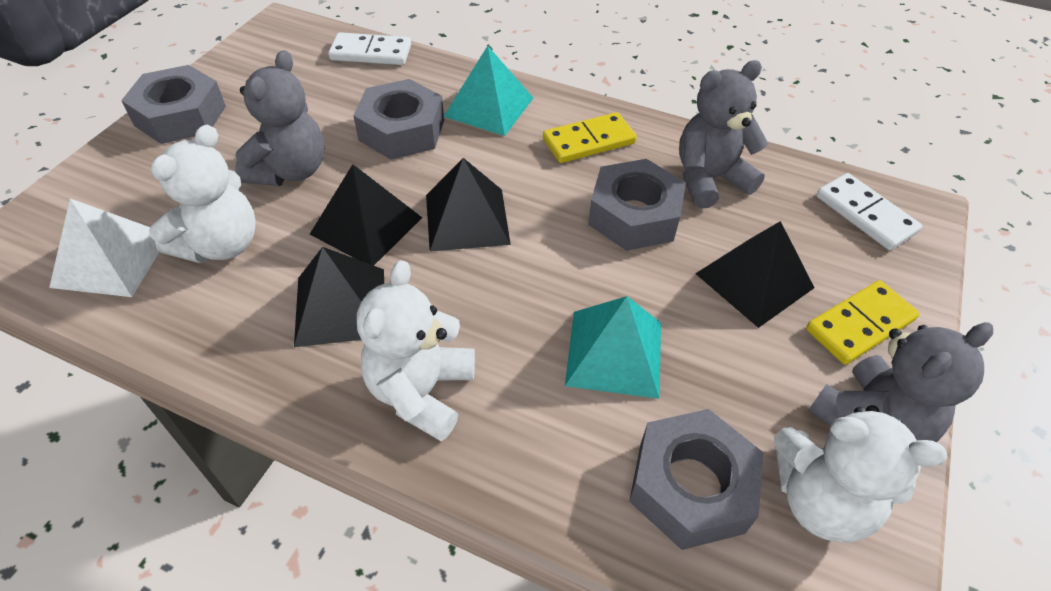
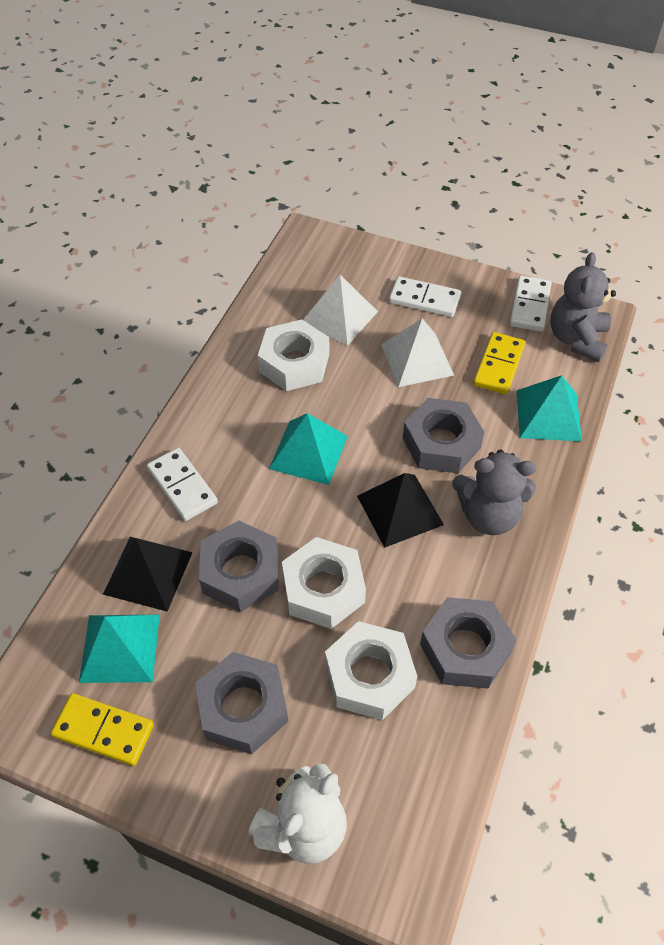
black pyramid: [294,247,384,347] [310,164,422,265] [426,158,511,252] [695,221,814,328] = 4 -> [103,537,193,612] [357,473,444,548] = 2
grey teddy bear: [235,50,324,186] [679,60,769,209] [808,322,993,442] = 3 -> [452,449,536,535] [551,252,616,362] = 2
turquoise pyramid: [444,46,533,136] [565,296,661,399] = 2 -> [79,615,160,683] [269,413,348,485] [517,375,582,442] = 3
white domino: [328,32,411,65] [816,173,922,250] = 2 -> [147,448,218,521] [389,276,461,317] [510,275,552,332] = 3
white nut: none = 0 -> [258,319,329,391] [282,537,366,629] [325,621,417,720] = 3
white pyramid: [49,199,159,297] = 1 -> [303,275,378,346] [381,318,454,387] = 2
white teddy bear: [149,125,256,263] [357,260,475,441] [774,405,947,543] = 3 -> [248,763,347,864] = 1

